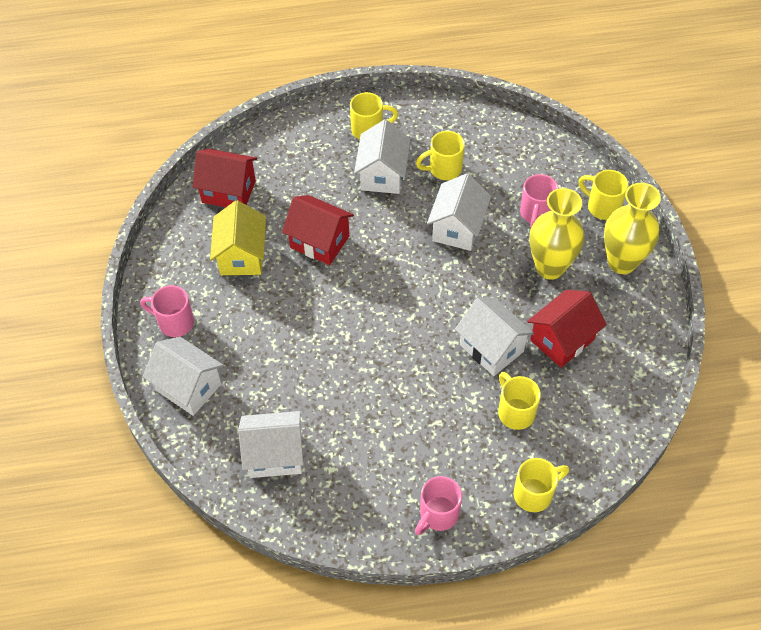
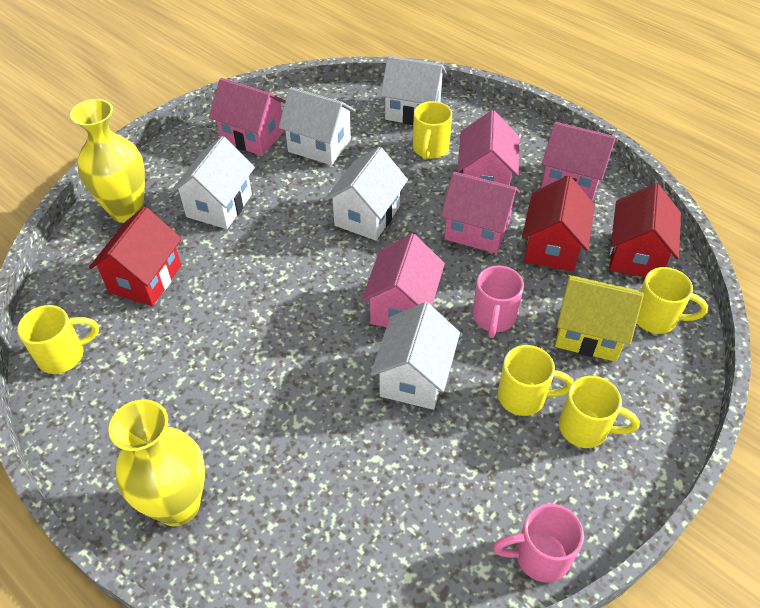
pink house: none = 0 -> [209,78,286,156] [361,233,445,328] [441,172,520,254] [458,110,519,185] [541,122,616,201] = 5
pink mug: [140,285,194,337] [415,476,462,535] [520,174,559,227] = 3 -> [473,265,524,338] [493,504,584,583] = 2

